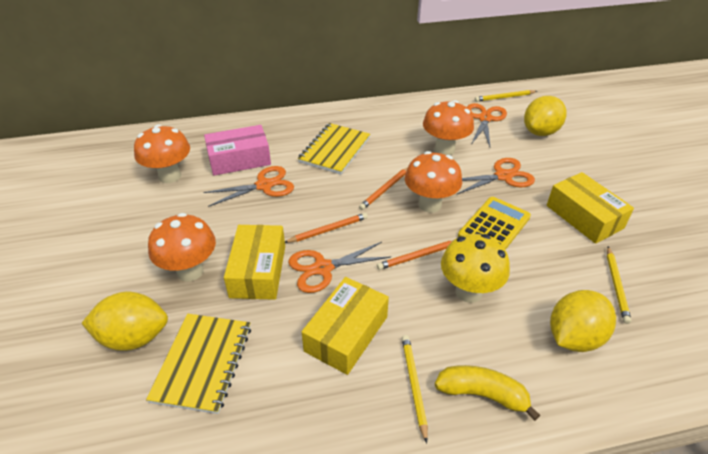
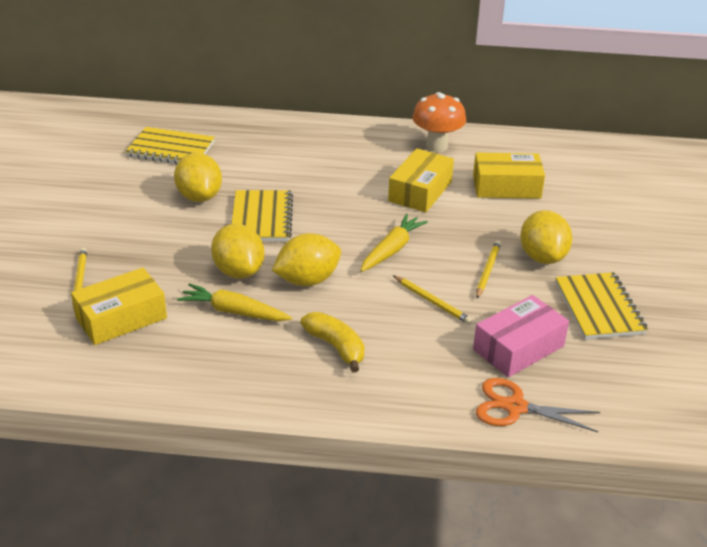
orange mushroom: [134,124,190,183] [148,213,216,282] [405,151,462,213] [423,100,474,155] = 4 -> [412,92,466,152] = 1
orange pencil: [285,213,368,243] [359,167,408,210] [377,241,452,270] = 3 -> none = 0
orange scissors: [203,166,294,207] [288,242,391,293] [457,158,535,194] [467,103,507,147] = 4 -> [476,378,600,432] = 1
yellow calculator: [458,197,531,250] = 1 -> none = 0
yellow carrot: none = 0 -> [177,283,292,321] [360,214,428,272] = 2
yellow lemon: [81,292,168,351] [524,96,566,136] [550,290,616,352] = 3 -> [174,153,222,202] [211,224,265,279] [272,233,341,286] [520,210,572,264] = 4
yellow mushroom: [441,234,510,303] = 1 -> none = 0
yellow notebook: [146,314,251,414] [298,123,370,174] = 2 -> [125,127,215,164] [231,190,293,241] [556,272,648,339] = 3

